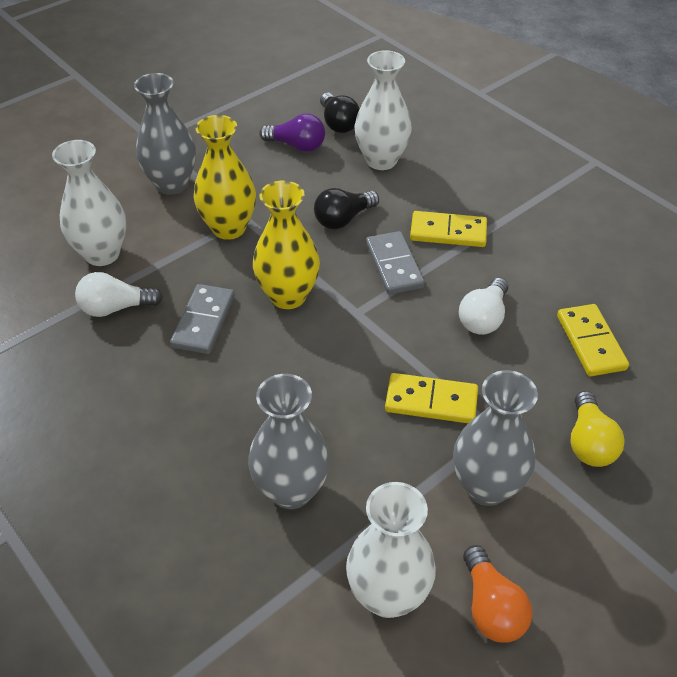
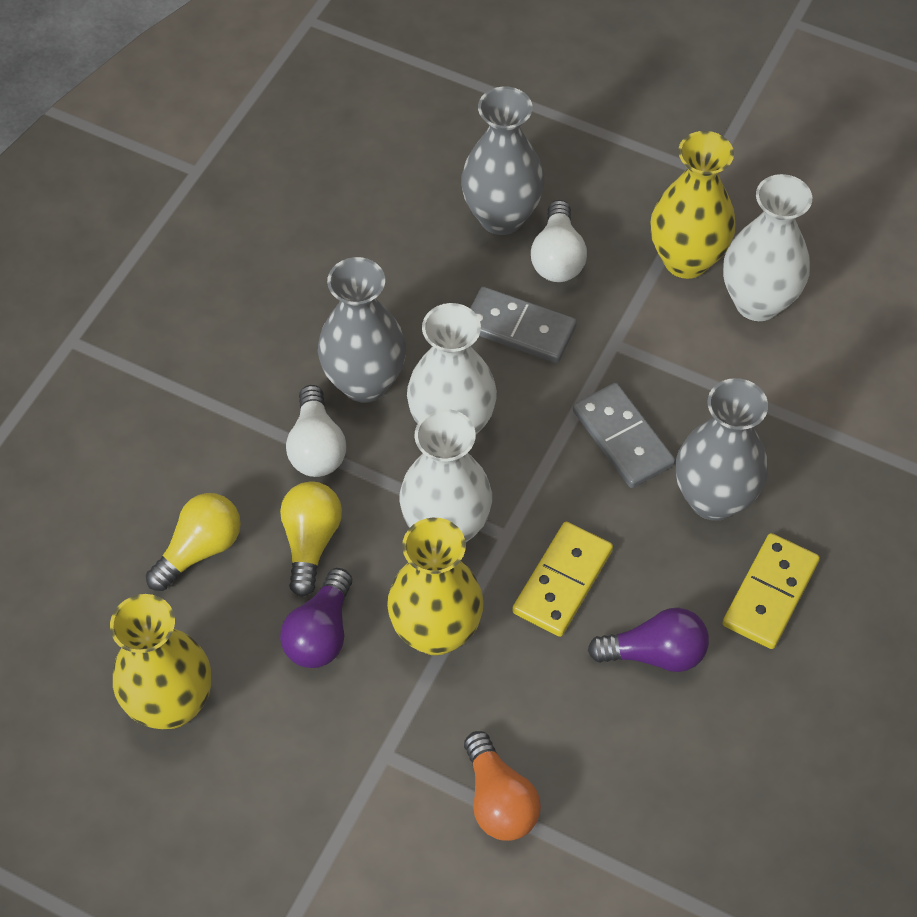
black light bulb: [314,188,379,229] [320,93,360,133] = 2 -> none = 0
purple light bulb: [259,114,325,152] = 1 -> [280,568,352,668] [588,608,709,672] = 2
yellow domino: [385,373,478,423] [410,211,487,247] [557,304,629,376] = 3 -> [512,522,613,637] [722,533,820,649] = 2
yellow light bulb: [570,391,625,467] = 1 -> [146,493,241,591] [280,481,342,597] = 2
yellow vase: [194,115,256,240] [253,180,320,309] = 2 -> [110,594,211,729] [387,518,484,655] [650,131,736,279] = 3

